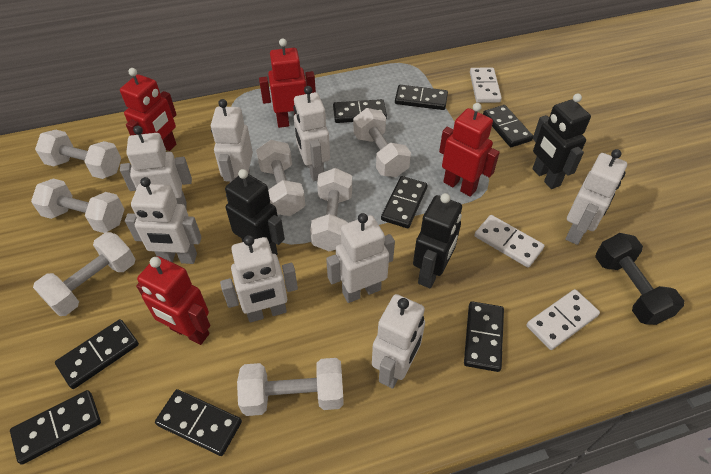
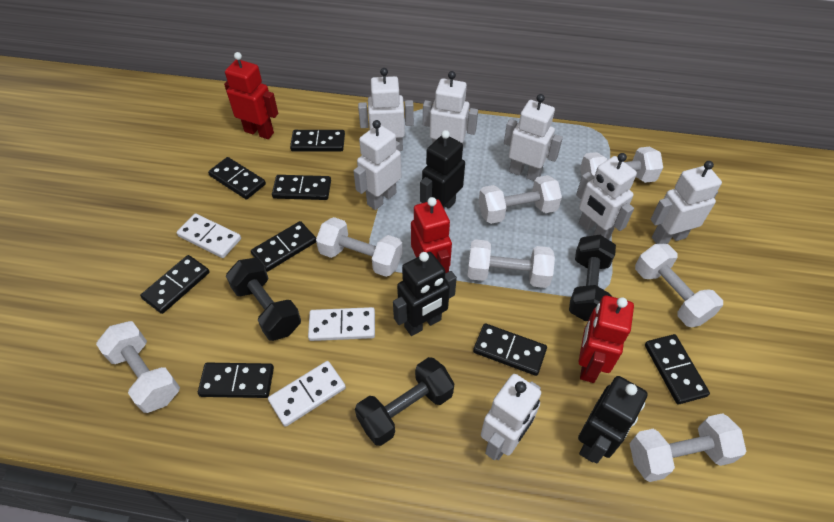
black dumbbell: [595,233,684,325] = 1 -> [226,258,301,341] [355,357,454,446] [569,235,616,321] = 3
red robot: [120,68,177,151] [136,256,210,345] [259,38,316,128] [439,103,500,197] = 4 -> [224,52,278,139] [411,197,452,273] [579,295,634,383] = 3
white robot: [120,126,192,207] [125,177,201,264] [211,99,253,182] [220,235,298,322] [293,86,330,181] [326,213,395,303] [372,294,425,389] [565,149,627,245] = 8 -> [353,120,401,210] [358,68,414,151] [423,71,478,144] [481,374,541,460] [504,94,563,181] [576,153,637,239] [651,161,722,244] = 7

